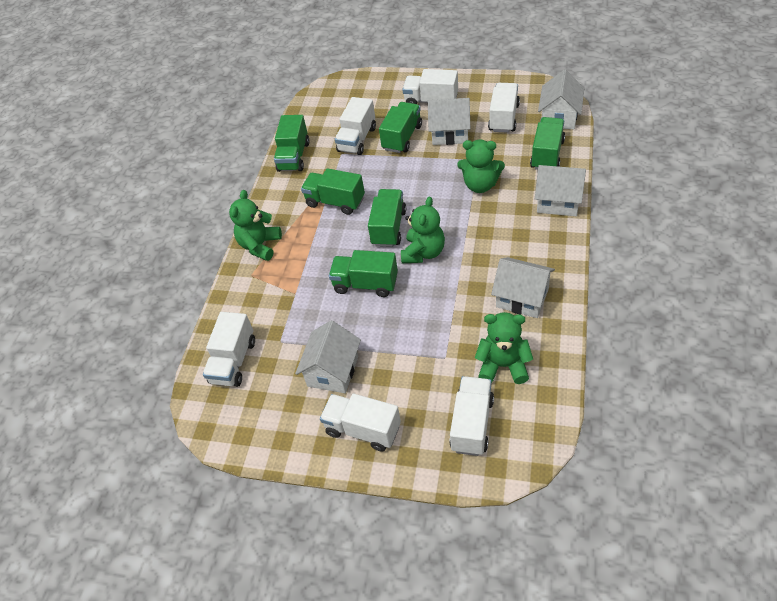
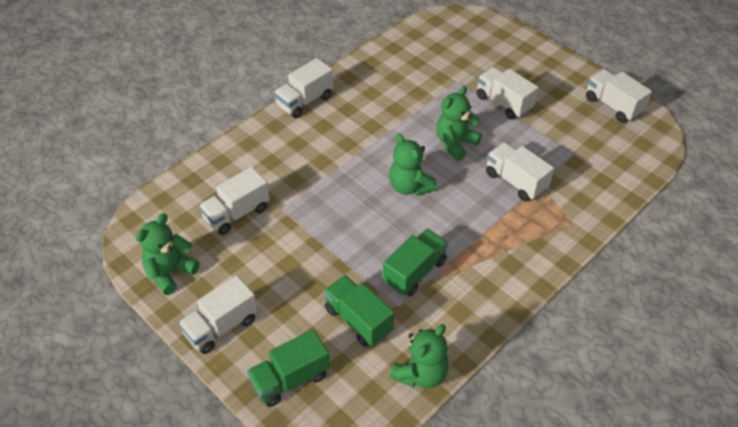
green truck: [274,115,310,172] [301,168,365,215] [329,250,398,297] [368,189,406,247] [379,102,422,153] [530,117,565,170] = 6 -> [247,329,330,407] [324,275,394,347] [383,229,448,297] = 3
white house: [295,320,361,393] [428,98,470,145] [491,257,555,318] [535,165,586,216] [538,70,584,129] = 5 -> none = 0

